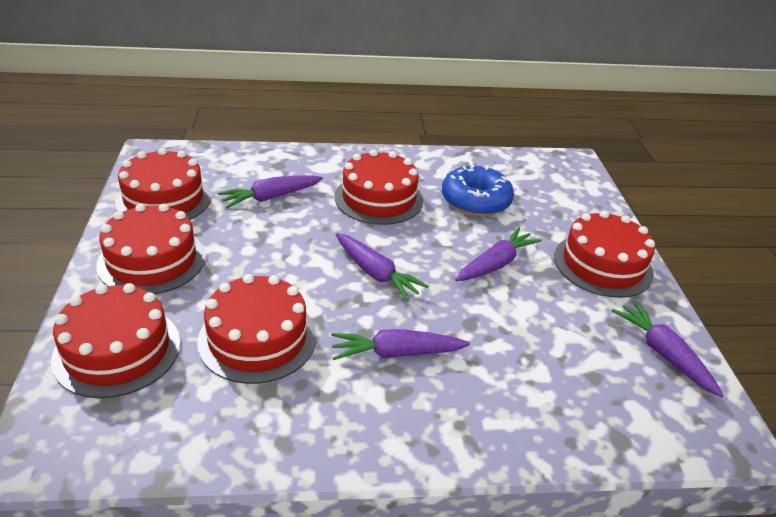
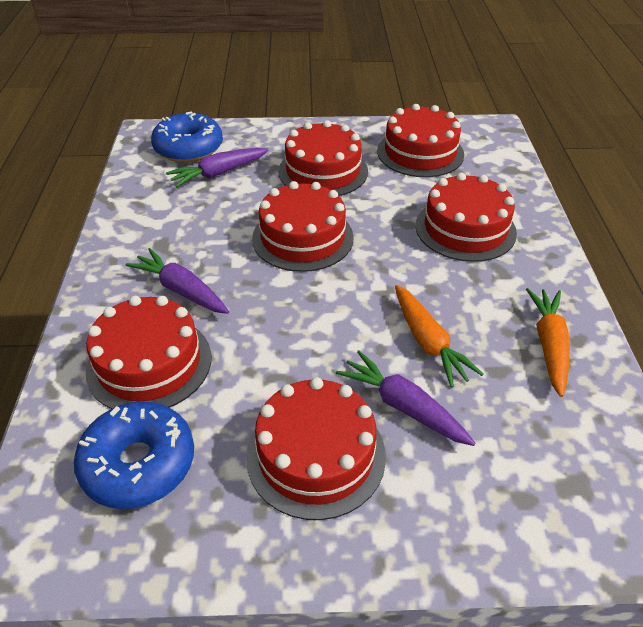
blue donut: [442,165,514,216] = 1 -> [74,401,194,509] [151,111,223,163] = 2
orange carrot: none = 0 -> [395,285,484,388] [526,288,570,397] = 2
purple carrot: [217,175,323,208] [331,329,470,360] [335,233,429,301] [455,227,542,281] [612,301,724,398] = 5 -> [126,248,229,314] [166,148,269,187] [336,350,476,446] = 3

